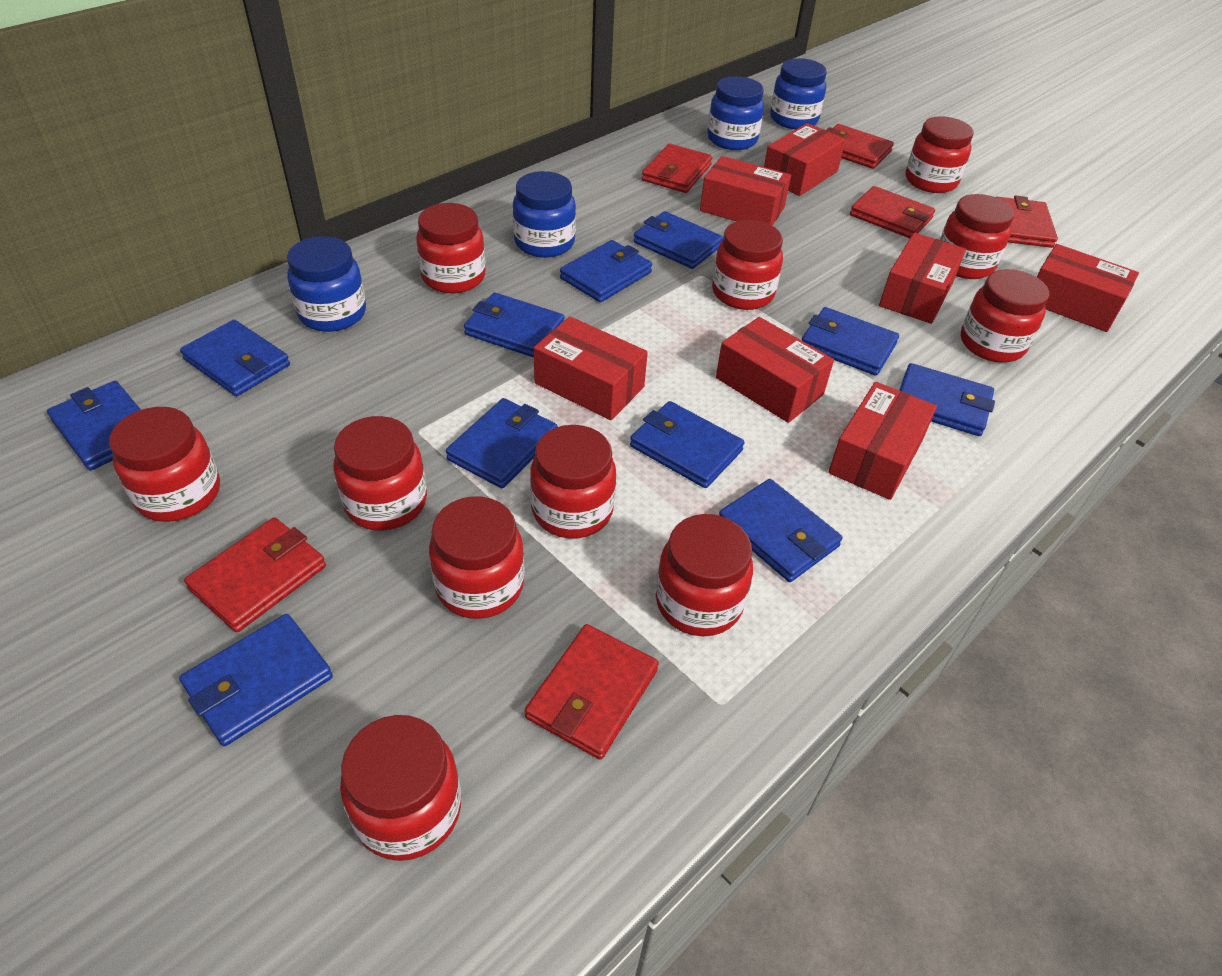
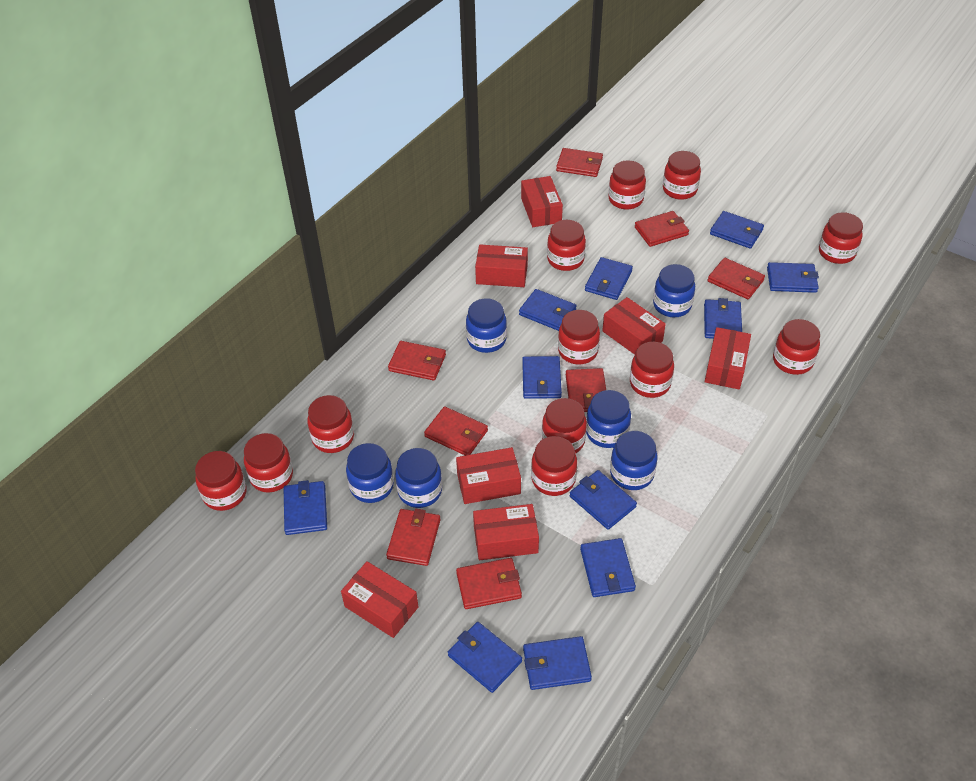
blue jar: [287,236,366,332] [513,171,576,258] [708,76,764,150] [770,58,827,130] = 4 -> [346,443,394,503] [395,448,442,508] [466,298,507,353] [586,390,631,448] [610,431,657,490] [653,264,695,317] = 6
red jar: [109,407,220,522] [334,416,427,531] [340,715,461,861] [416,203,486,293] [429,497,525,619] [530,425,616,538] [656,514,753,636] [712,220,783,310] [905,116,973,193] [940,194,1014,279] [961,269,1049,363] = 11 -> [195,451,247,511] [244,433,293,492] [307,395,354,453] [531,436,577,496] [542,398,587,454] [547,220,586,271] [558,310,600,364] [608,160,646,210] [630,342,674,398] [663,151,701,200] [773,319,820,375] [819,212,863,264] = 12
red wallet: [184,517,326,632] [525,624,659,760] [642,144,712,193] [827,124,894,169] [850,186,935,238] [996,196,1058,248] = 6 -> [386,509,440,566] [388,341,446,381] [424,406,488,456] [456,558,522,609] [556,148,603,177] [566,368,606,412] [635,211,689,247] [708,258,765,299] = 8

